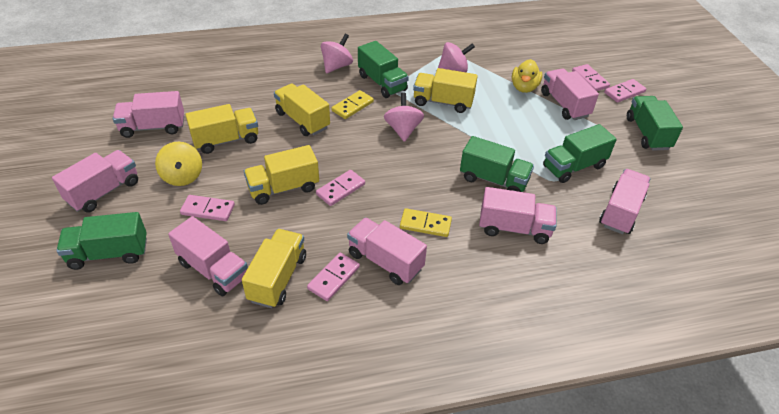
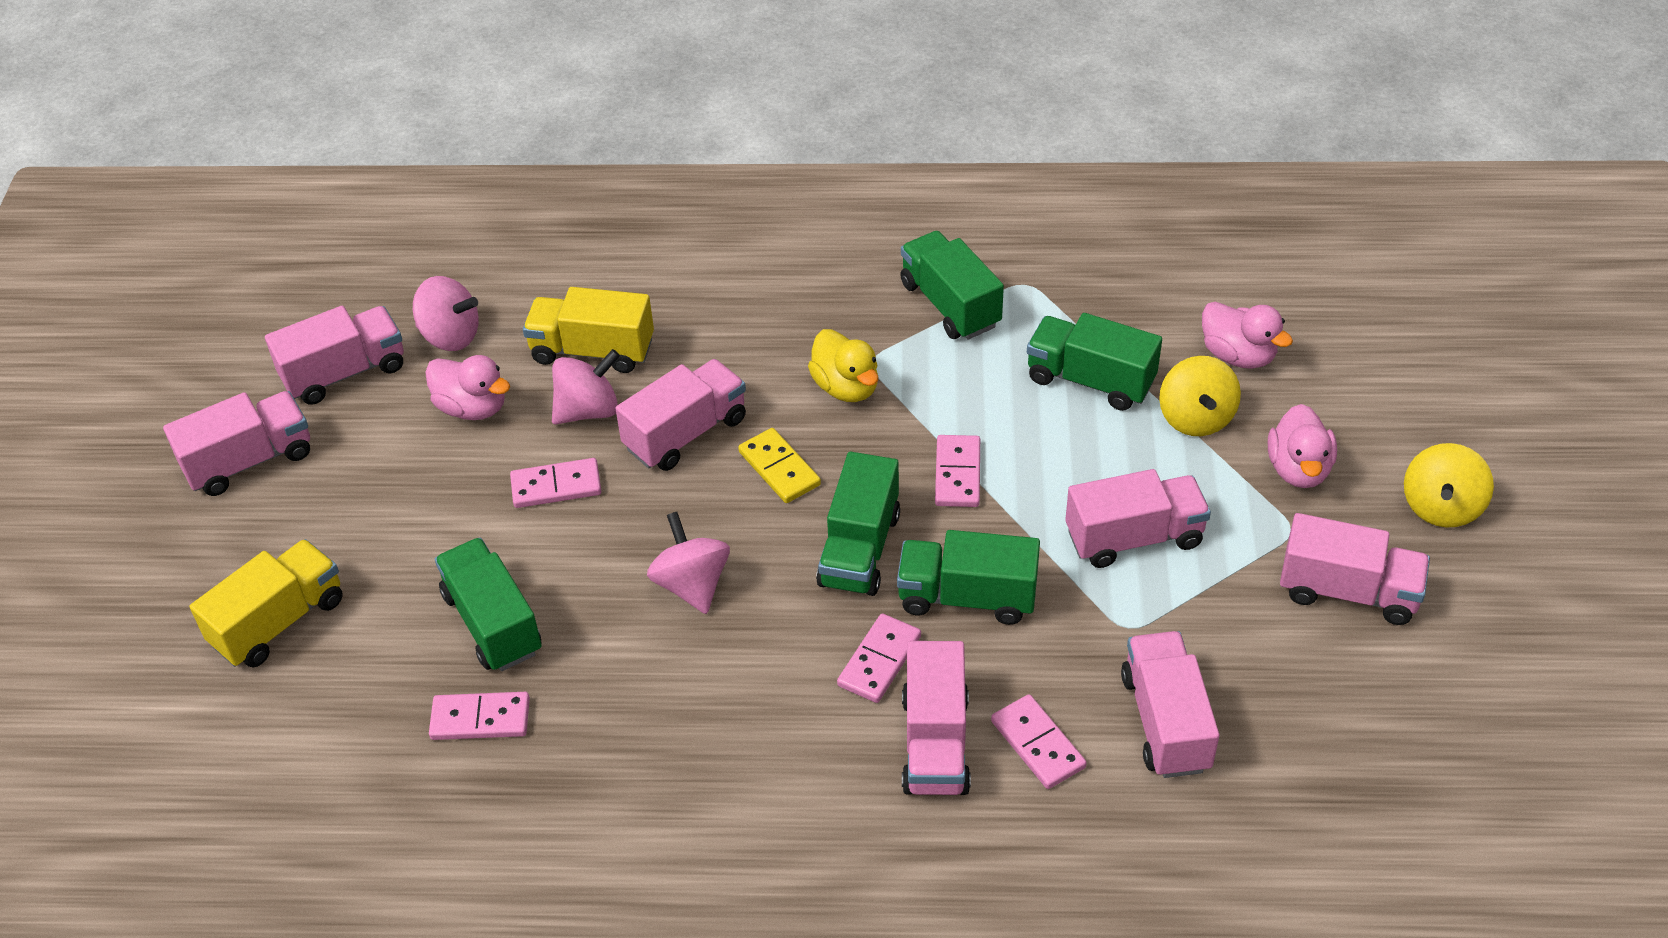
pink duck: none = 0 -> [425,355,510,420] [1202,302,1293,369] [1268,404,1337,488] = 3
yellow domino: [331,90,374,119] [400,208,452,237] = 2 -> [738,428,821,503] = 1
yellow spinning top: [155,142,202,186] = 1 -> [1159,356,1241,436] [1404,443,1494,527] = 2
yellow truck: [186,104,258,154] [242,229,306,308] [244,145,319,205] [274,83,330,136] [413,68,478,113] = 5 -> [190,539,343,668] [523,287,654,373] = 2

